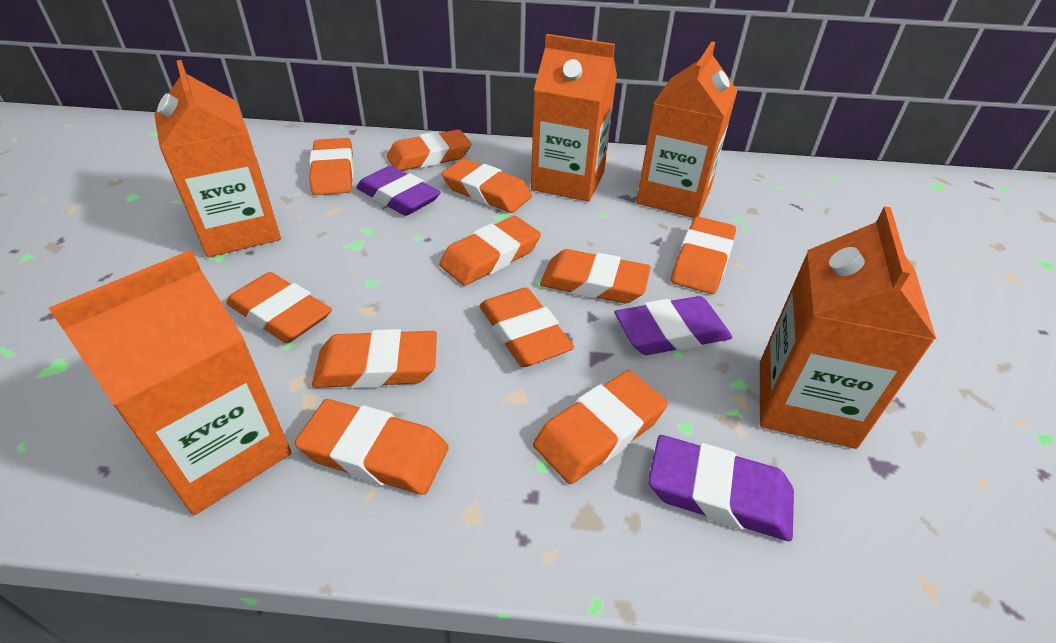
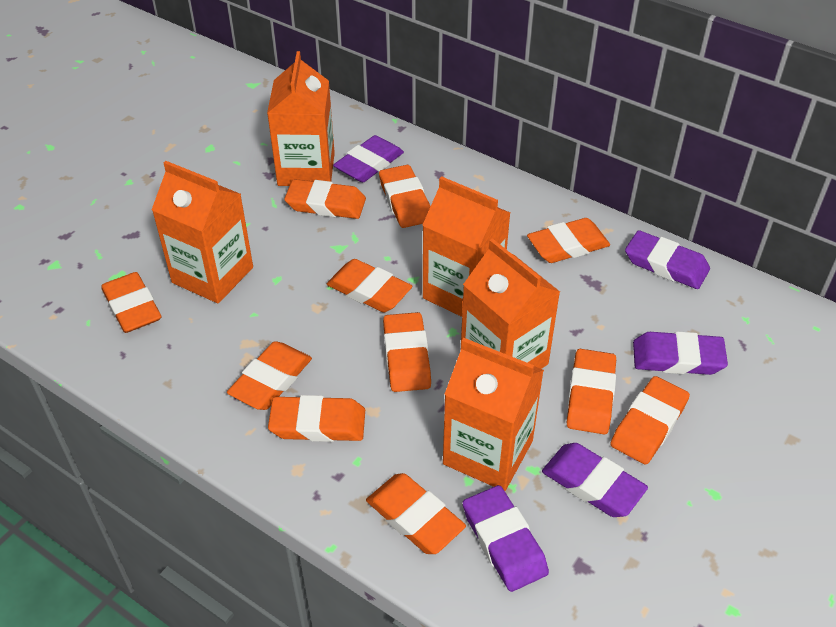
purple eraser: [356,166,441,216] [615,296,732,355] [648,435,794,541] = 3 -> [333,135,404,182] [463,485,549,592] [542,443,648,517] [625,230,710,289] [633,331,728,375] = 5

